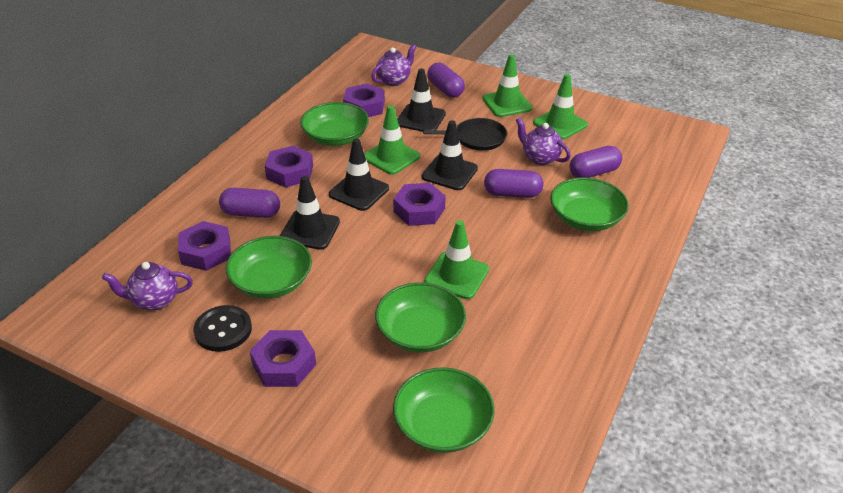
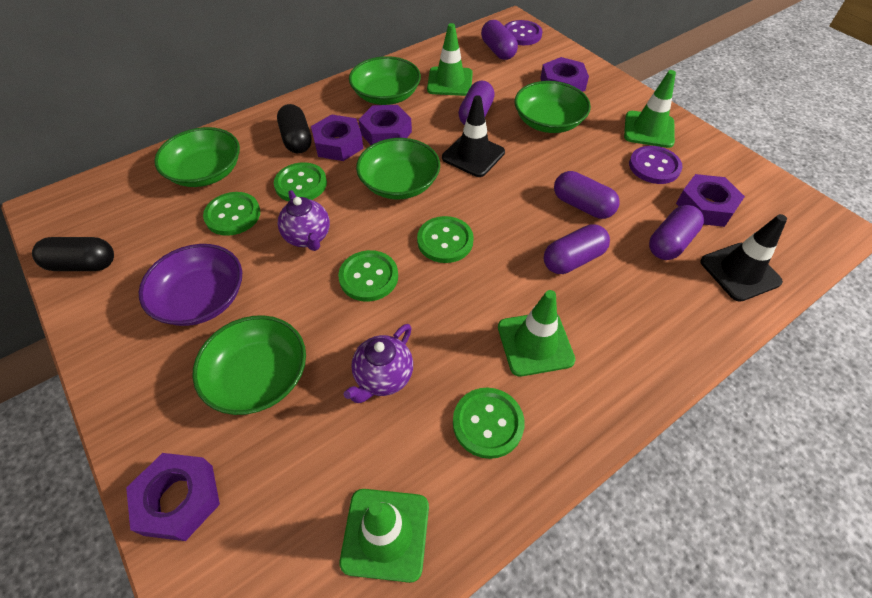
black button: [193,305,252,352] = 1 -> none = 0
black capsule: none = 0 -> [32,237,114,271] [277,104,312,154] = 2
black pan: [423,118,507,151] = 1 -> none = 0
black traffic cone: [280,176,340,250] [329,138,389,211] [397,69,446,132] [422,120,478,190] = 4 -> [442,95,505,177] [700,214,787,302] = 2
green button: none = 0 -> [203,192,260,236] [274,162,327,202] [338,250,398,302] [417,216,474,263] [453,388,525,459] = 5
purple bowl: none = 0 -> [139,244,242,326] = 1
purple button: none = 0 -> [504,20,542,45] [629,146,683,184] = 2
purple capsule: [219,188,280,218] [427,63,465,98] [484,169,544,198] [570,146,622,178] = 4 -> [458,81,495,125] [481,20,518,60] [544,224,610,274] [554,171,620,219] [649,205,704,260] = 5
purple teapot: [102,262,193,310] [371,44,416,86] [516,117,571,165] = 3 -> [278,190,330,251] [344,324,413,403] = 2

